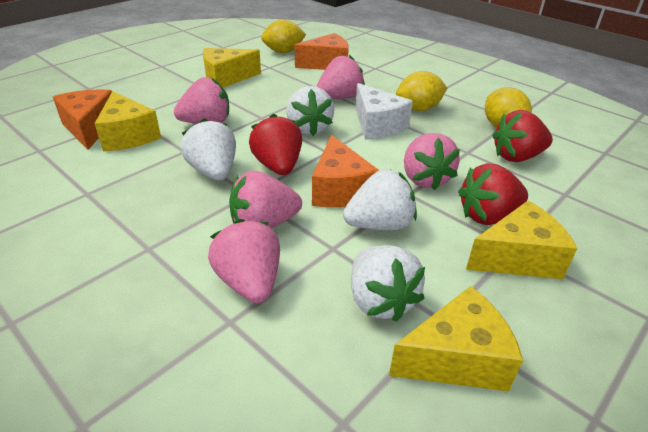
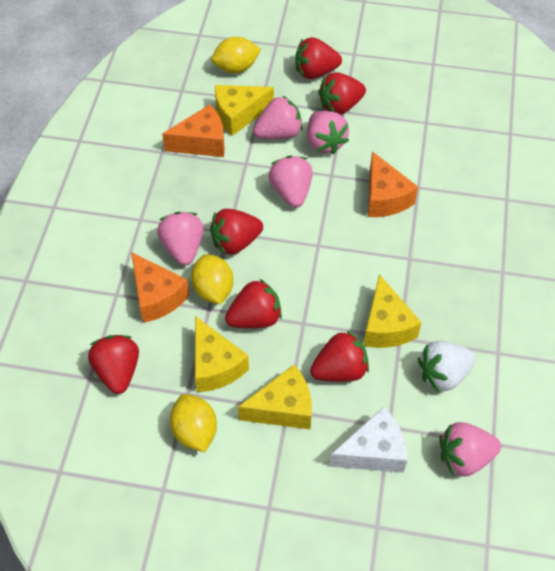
red strawberry: [249,114,302,175] [458,163,528,225] [492,110,553,162] = 3 -> [88,335,139,394] [210,209,263,255] [225,279,282,328] [295,37,342,79] [310,330,369,382] [318,72,366,114] = 6
white strawberry: [181,118,236,180] [286,86,334,136] [343,169,417,230] [351,245,425,322] = 4 -> [418,341,476,392] = 1

